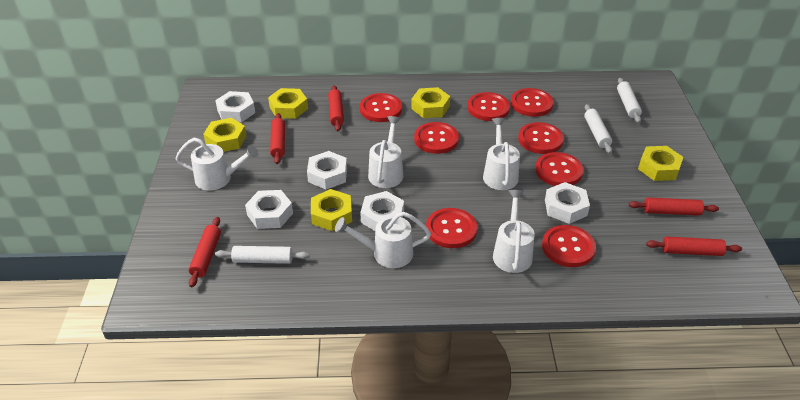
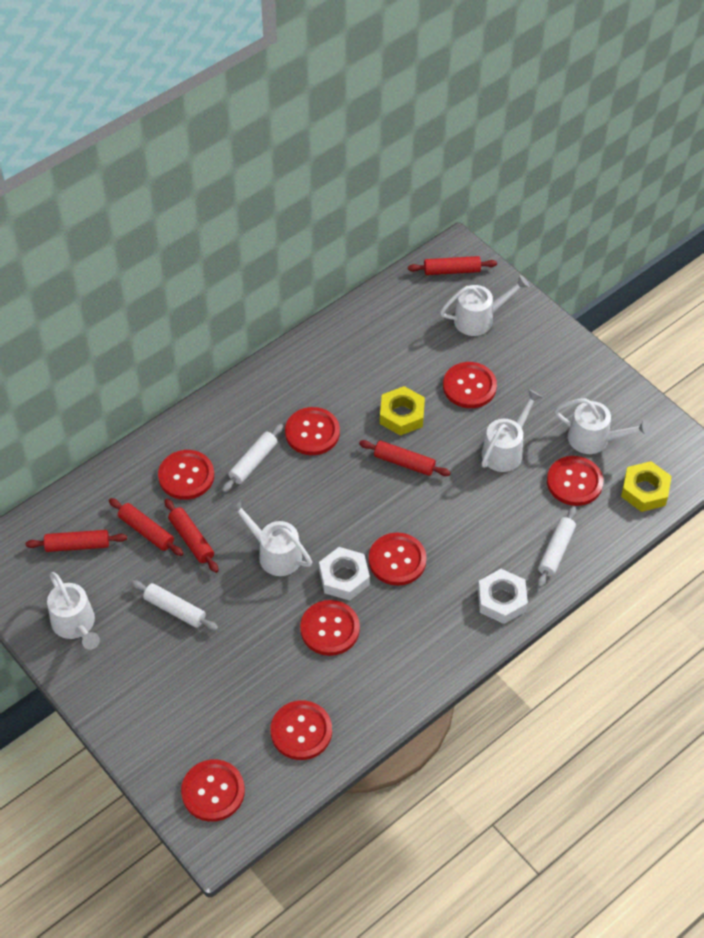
white nut: [215,91,255,122] [245,190,293,229] [307,151,347,189] [360,191,404,231] [545,182,590,224] = 5 -> [319,547,370,601] [478,569,528,624] = 2
yellow nut: [203,118,247,152] [268,88,308,119] [311,189,352,231] [411,87,450,118] [638,146,683,181] = 5 -> [380,386,425,436] [621,461,672,512] = 2

